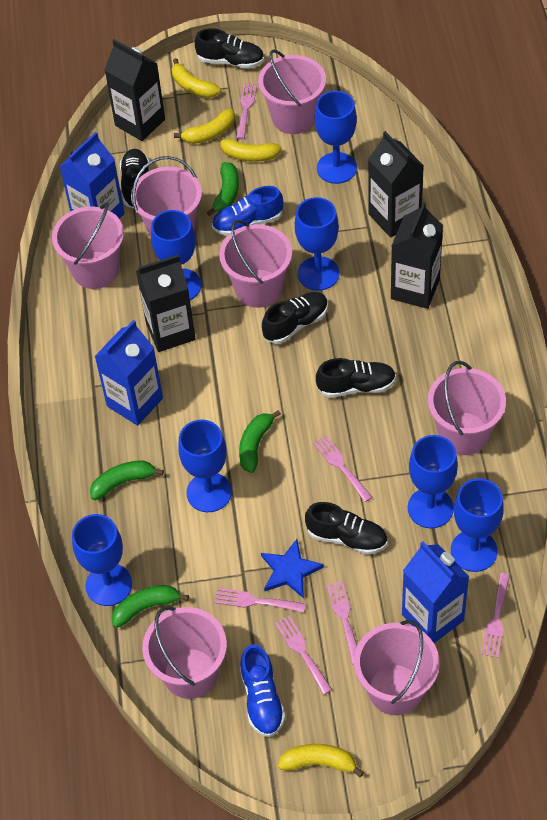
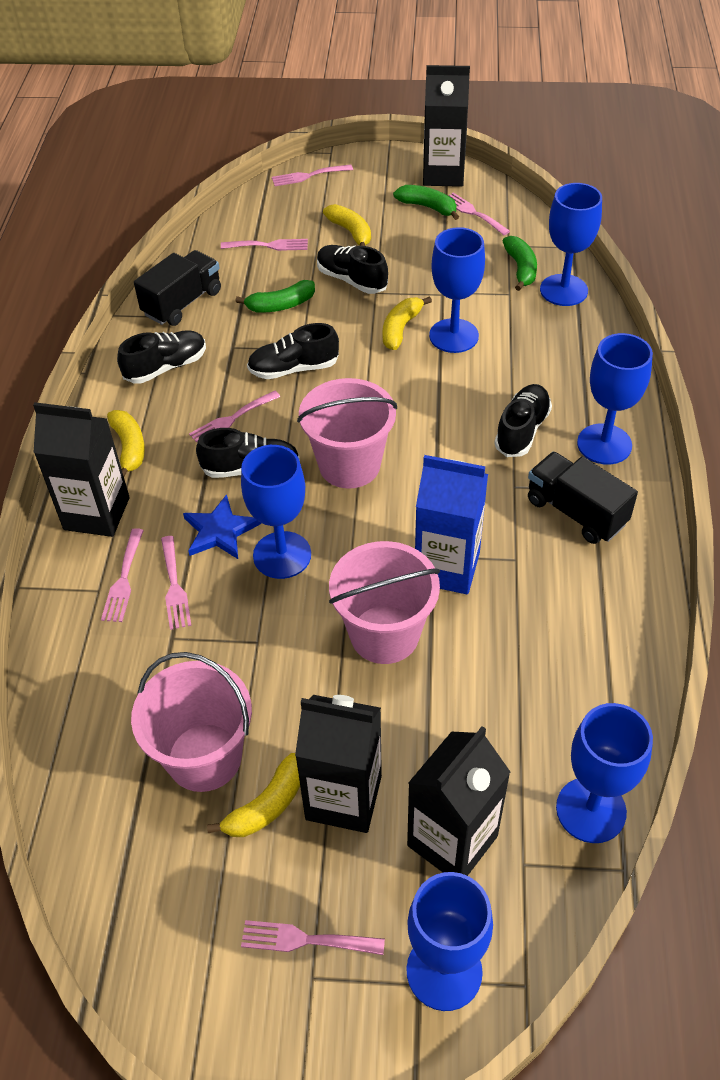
black truck: none = 0 -> [134,250,221,326] [528,452,638,544] = 2
blue carton: [59,132,125,219] [94,320,163,426] [402,541,469,643] = 3 -> [415,455,488,594] = 1
blue goblet: [72,514,132,606] [151,210,201,300] [178,420,232,512] [295,197,339,291] [315,91,357,184] [408,435,458,529] [451,478,504,572] = 7 -> [241,445,311,579] [406,872,493,1011] [429,227,485,353] [540,183,602,306] [556,703,653,843] [577,333,653,465] = 6
blue shoe: [212,186,283,236] [240,645,285,737] = 2 -> none = 0
green banana: [90,460,164,500] [112,585,189,628] [206,162,239,216] [239,410,281,473] = 4 -> [235,280,315,313] [393,185,459,220] [503,236,537,291] = 3
pink bucket: [52,202,124,289] [131,156,202,237] [142,606,227,699] [219,220,292,308] [258,50,326,134] [354,620,439,715] [428,361,506,455] = 7 -> [131,652,252,792] [297,378,397,489] [329,541,440,664] = 3
pink fork: [214,588,306,613] [236,83,257,139] [275,615,332,695] [313,435,372,502] [327,581,357,664] [481,573,510,658] = 6 -> [101,528,144,622] [161,536,192,630] [189,390,280,443] [221,239,308,251] [241,920,385,955] [272,164,353,186] [448,193,510,235] = 7

